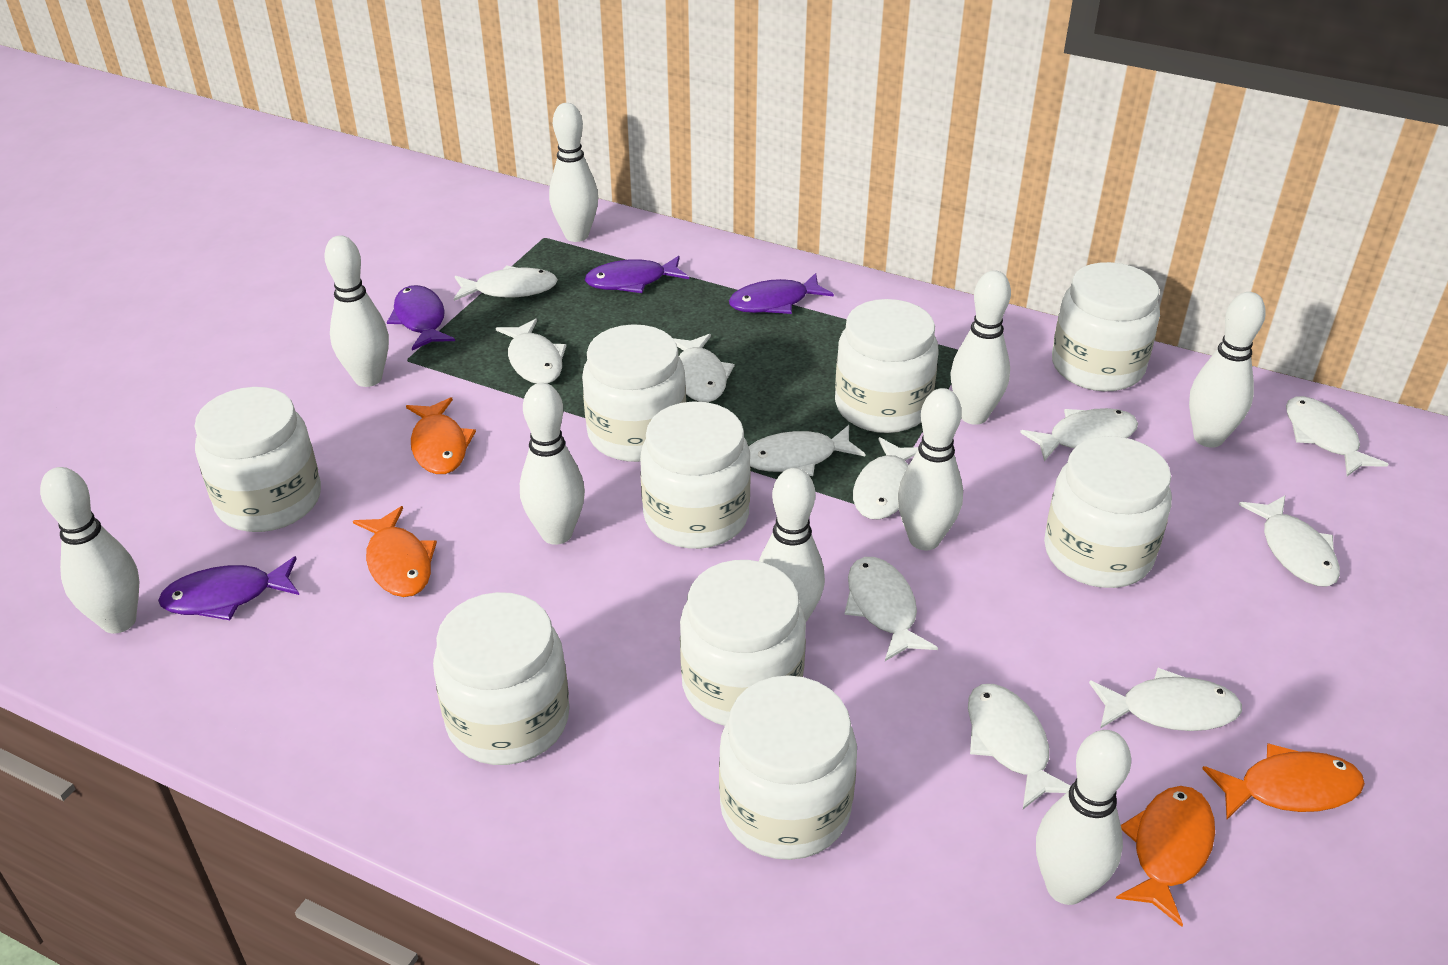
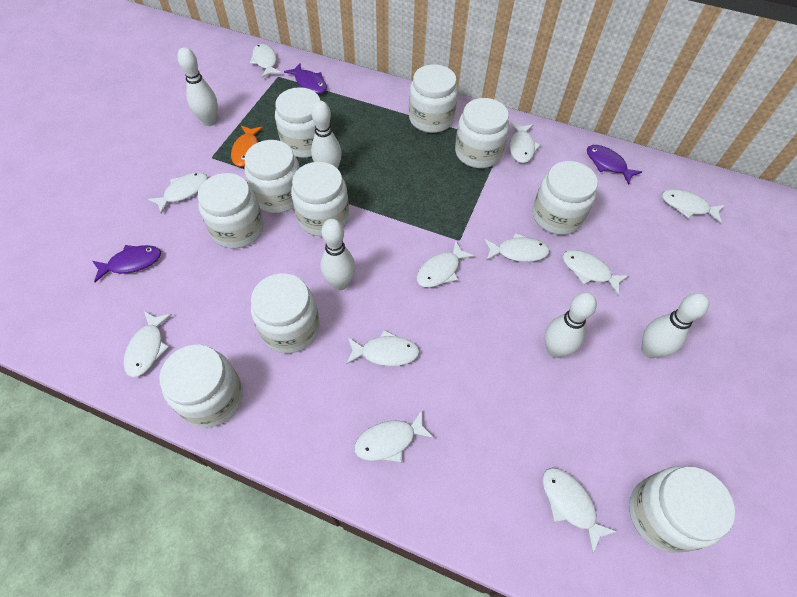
orange fish: [353,506,437,597] [406,397,476,474] [1116,786,1215,927] [1202,743,1365,819] = 4 -> [231,125,263,167] = 1
purple fish: [158,556,299,620] [387,285,455,351] [585,256,689,293] [729,273,834,314] = 4 -> [92,245,161,282] [284,63,327,94] [587,145,642,184] = 3
white bowling pin: [40,467,139,634] [324,235,389,387] [520,383,585,545] [549,103,598,242] [759,468,825,622] [897,388,963,550] [950,270,1011,425] [1036,730,1131,905] [1189,292,1266,448] = 9 -> [177,47,218,126] [311,100,342,169] [321,219,355,290] [545,292,597,358] [641,293,709,358] = 5
white jar: [195,387,321,532] [433,592,570,765] [582,324,686,462] [640,401,751,549] [680,560,806,726] [719,675,857,860] [835,299,939,433] [1044,436,1172,588] [1052,262,1160,391] = 9 -> [159,345,243,428] [197,173,264,248] [244,140,300,213] [251,273,320,353] [275,87,320,158] [291,162,349,236] [409,64,458,133] [455,98,509,168] [532,161,598,235] [629,466,735,553] = 10

